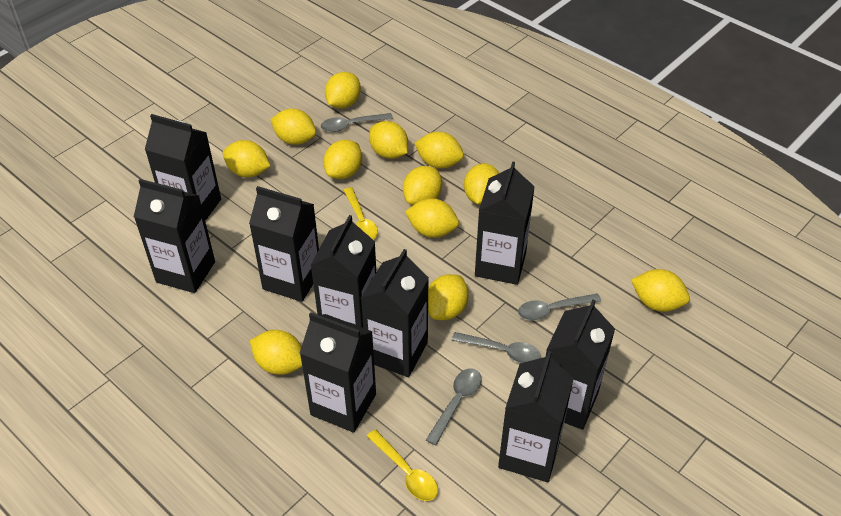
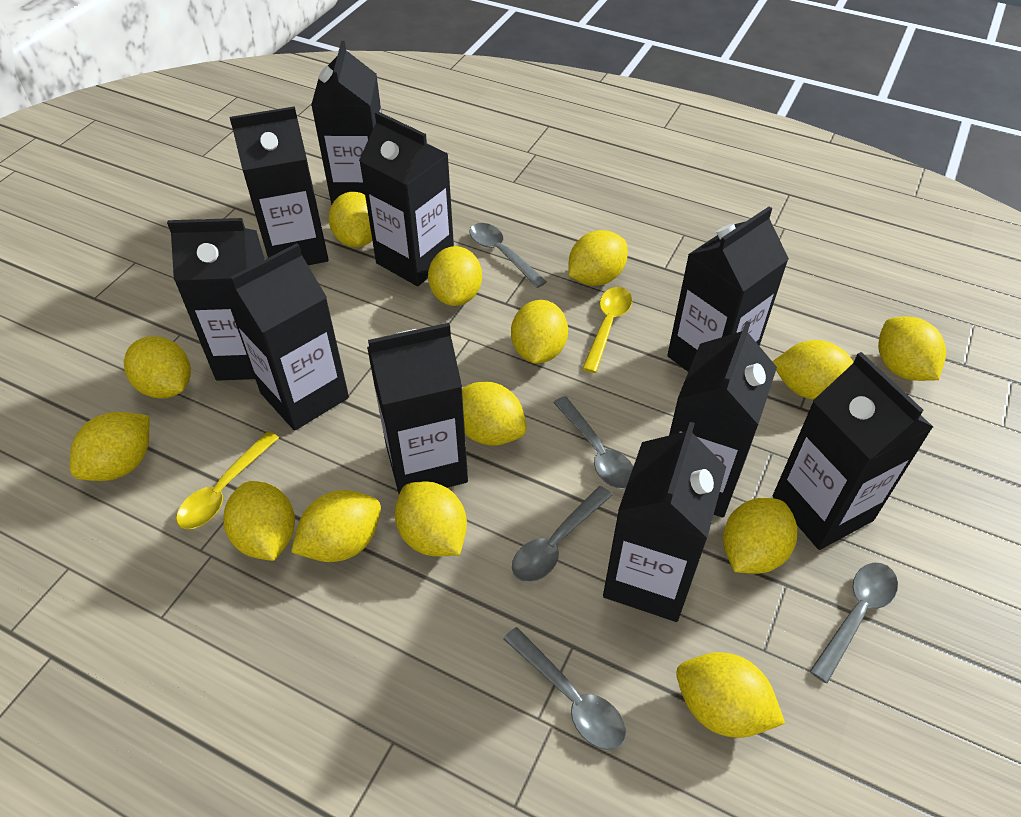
black carton: [134,179,215,293] [145,114,221,221] [249,186,319,302] [300,312,376,433] [311,215,376,328] [361,249,429,377] [475,161,535,285] [498,351,574,482] [546,300,615,430] = 9 -> [167,218,265,381] [224,243,349,431] [230,106,329,265] [311,41,381,205] [359,111,454,286] [367,323,468,494] [603,422,726,622] [667,207,789,372] [669,321,777,518] [773,352,933,550] = 10
grey spoon: [321,113,393,132] [426,368,482,445] [452,332,541,363] [518,293,601,320] = 4 -> [470,223,547,288] [503,627,626,750] [512,486,613,582] [553,396,633,489] [810,563,898,683] = 5
yellow lemon: [223,140,270,177] [250,330,302,375] [270,109,316,145] [323,140,362,179] [325,72,361,109] [369,121,408,159] [403,166,442,205] [405,198,459,238] [414,132,464,168] [428,274,469,320] [464,163,499,205] [631,269,690,312] = 12 -> [70,412,149,481] [124,336,191,399] [223,481,295,561] [291,490,381,562] [328,192,372,247] [395,482,467,557] [428,246,482,306] [462,382,527,446] [511,300,568,364] [568,230,628,286] [676,652,785,738] [723,498,797,574] [772,340,853,400] [878,317,946,381] = 14

